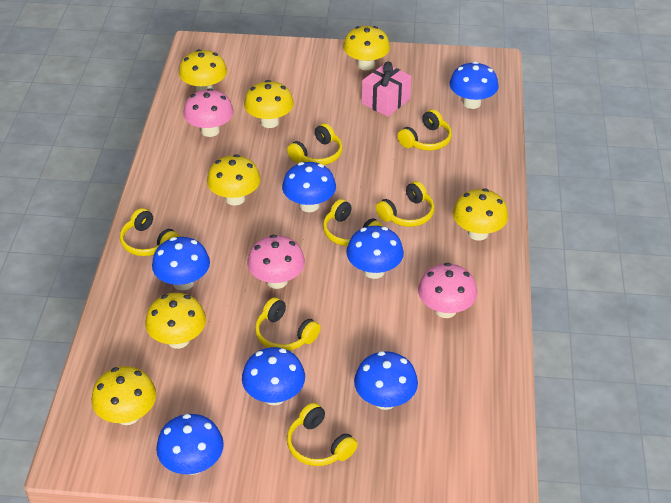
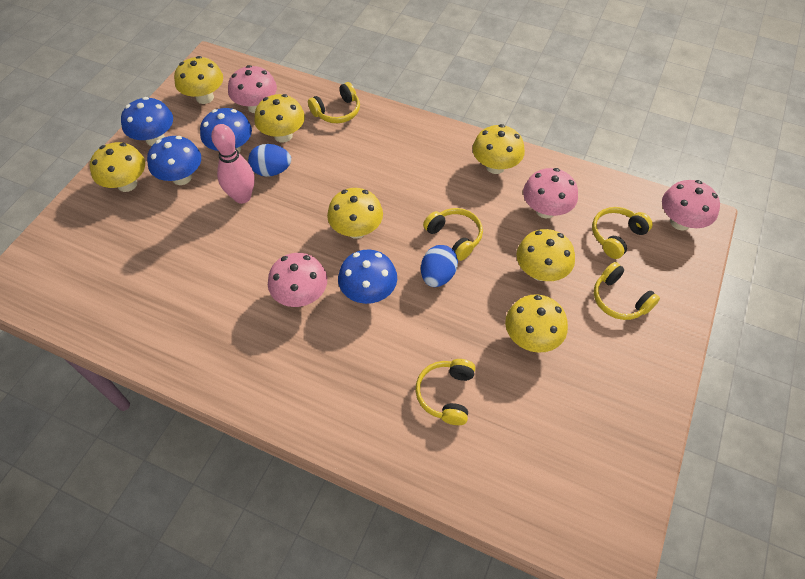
blue egg: none = 0 -> [248,144,291,177] [421,245,458,287] = 2
blue mushroom: [152,237,210,290] [156,414,224,475] [242,347,305,406] [282,162,336,212] [346,226,404,279] [354,351,418,410] [450,61,499,109] = 7 -> [121,97,173,146] [147,136,201,185] [200,108,252,153] [338,250,397,304] = 4
pink bowling pin: none = 0 -> [211,124,255,204] = 1
pink gift: [362,62,411,117] = 1 -> none = 0
pink mushroom: [183,88,234,137] [247,235,305,289] [418,263,477,318] = 3 -> [228,65,277,113] [268,253,327,307] [523,168,578,218] [662,180,720,231] = 4
yellow headphones: [120,208,180,256] [255,297,321,351] [287,123,343,165] [287,403,358,466] [323,199,383,246] [375,181,435,227] [397,109,452,151] = 7 -> [308,82,360,123] [415,359,475,425] [423,208,483,261] [592,207,653,259] [594,262,660,320] = 5

